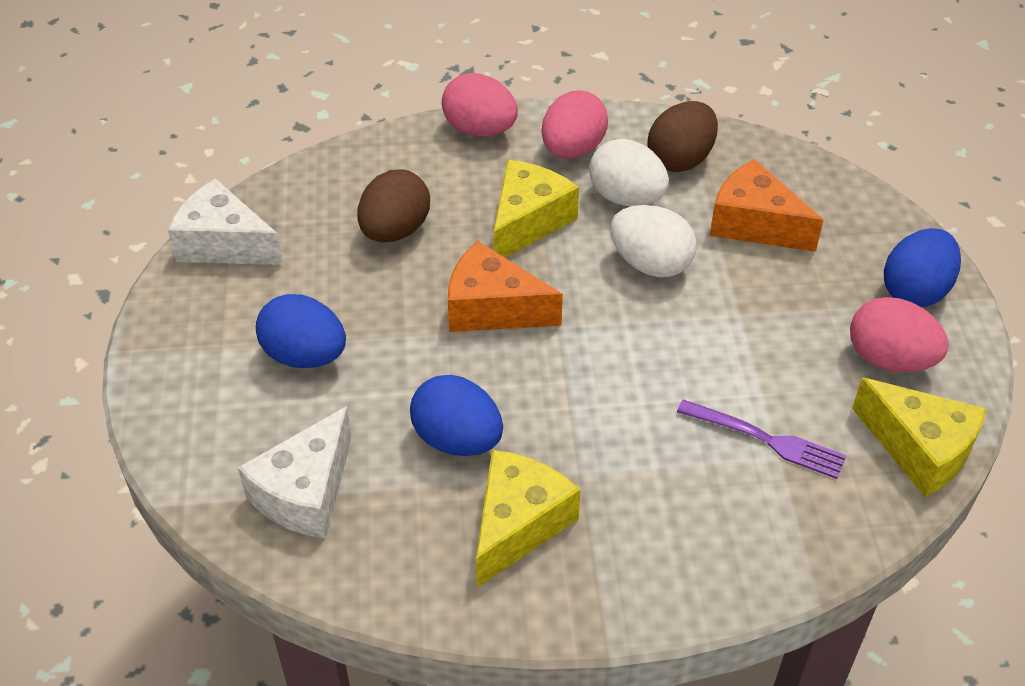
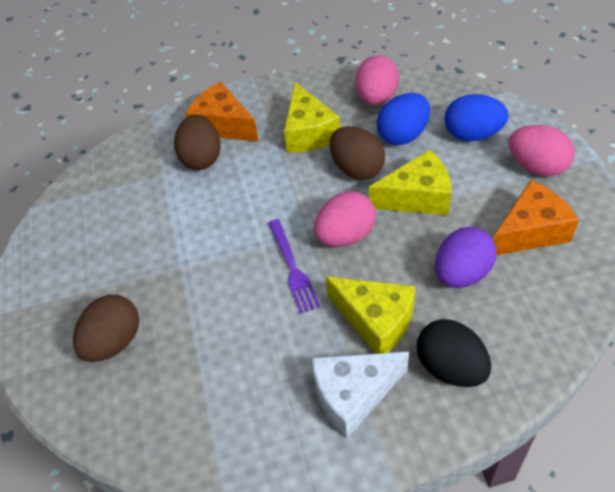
black egg: none = 0 -> [417,319,491,387] = 1
blue egg: [256,294,346,368] [410,375,503,456] [884,228,961,307] = 3 -> [377,93,430,145] [444,94,509,141] = 2
brown egg: [357,169,430,242] [647,101,718,172] = 2 -> [73,295,139,362] [174,114,221,170] [330,126,385,180] = 3
purple egg: none = 0 -> [435,227,496,288] = 1
white cheese: [168,178,283,265] [238,406,352,539] = 2 -> [312,352,409,438] = 1
white egg: [589,139,669,207] [610,205,696,277] = 2 -> none = 0

